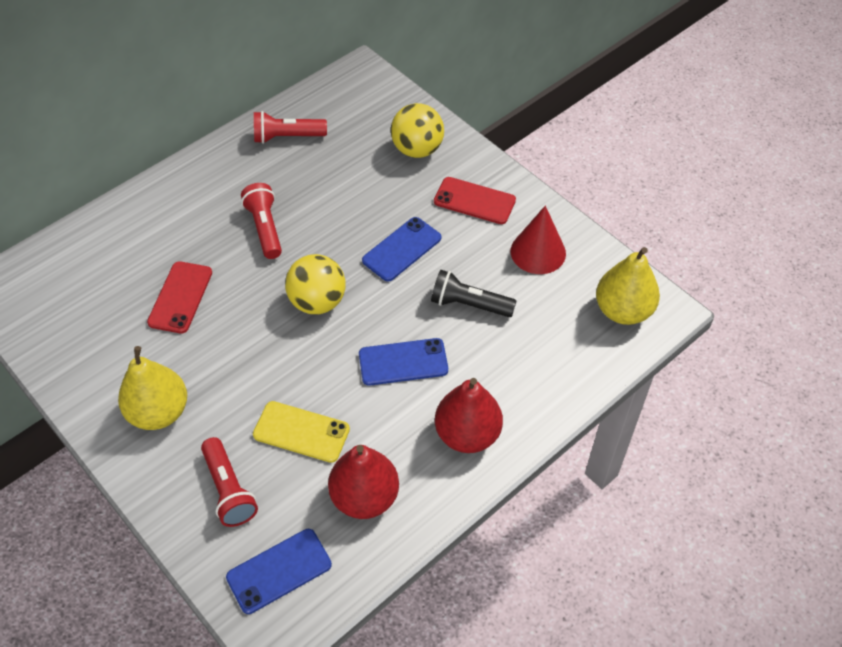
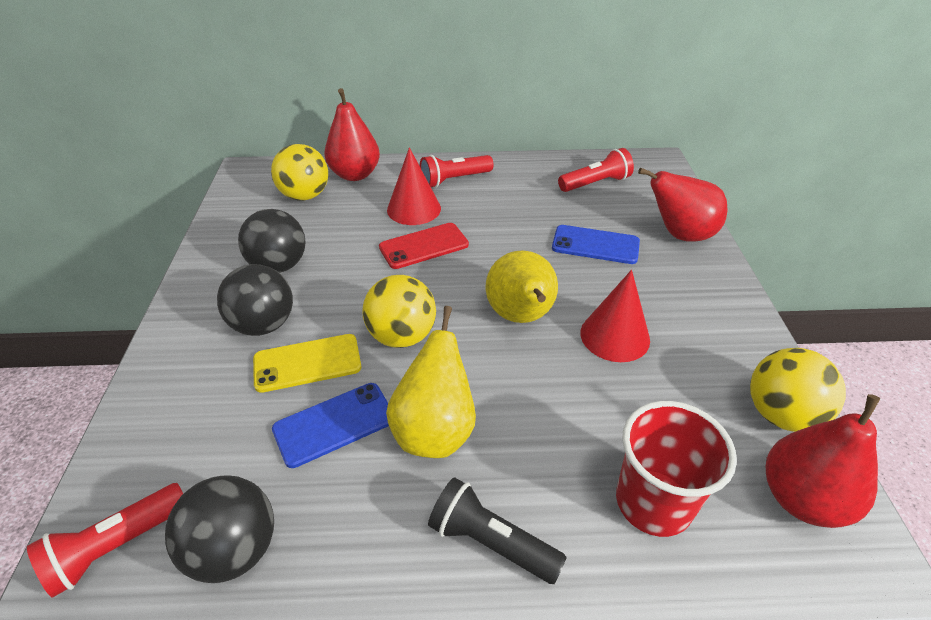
black ball: none = 0 -> [165,475,274,583] [217,264,293,336] [238,209,306,273] = 3
blue phone: [226,529,332,614] [359,338,448,386] [362,217,441,281] = 3 -> [272,383,389,468] [552,225,640,264] = 2
red cone: [511,206,566,274] = 1 -> [387,147,441,225] [580,270,650,362] = 2
red cup: none = 0 -> [616,401,737,537] = 1
red pear: [328,445,399,519] [435,378,503,453] = 2 -> [324,88,380,181] [638,167,728,242] [766,394,880,528] = 3
red phone: [147,261,212,333] [434,177,516,224] = 2 -> [379,223,469,269] = 1
yellow ball: [285,254,346,314] [391,103,444,158] = 2 -> [271,144,328,201] [363,275,436,348] [750,348,846,432] = 3

